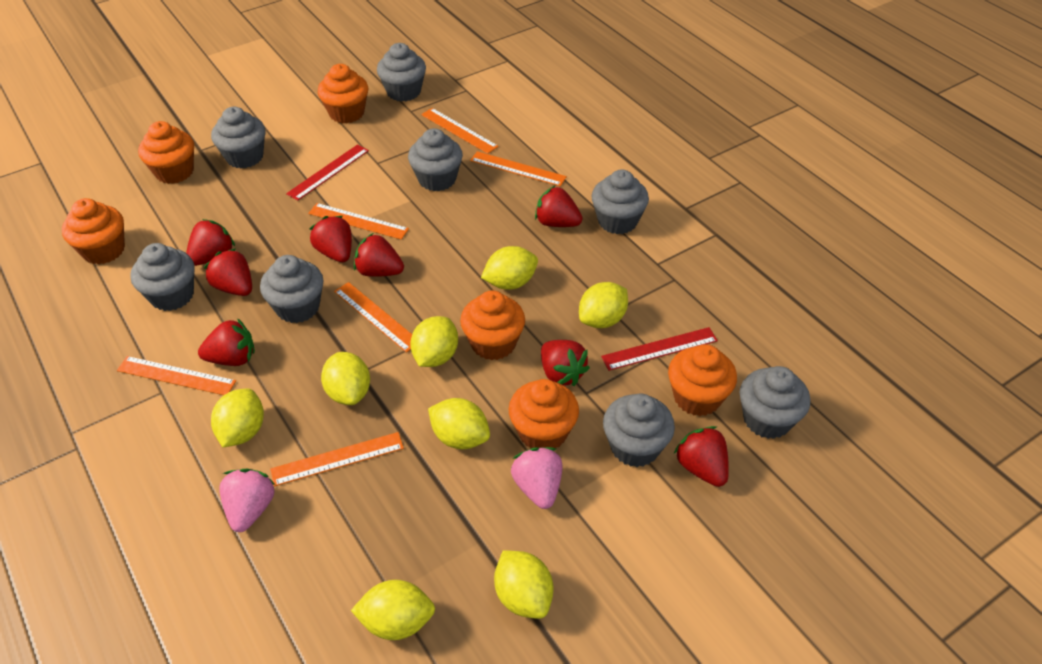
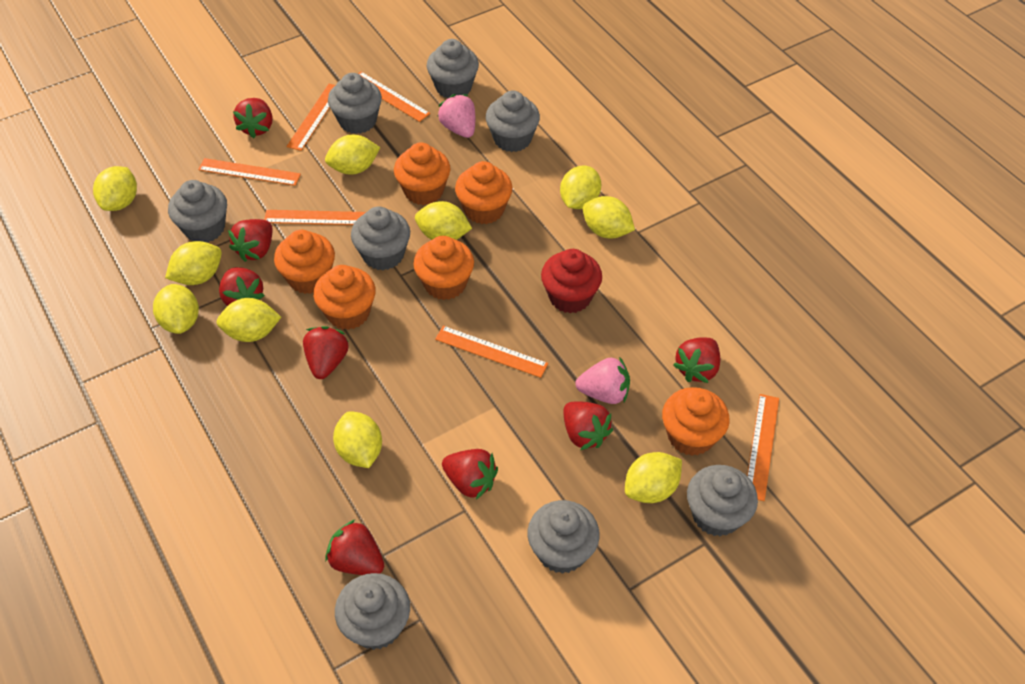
red cupcake: none = 0 -> [541,249,602,313] = 1
red ruler: [286,144,369,201] [601,327,718,371] = 2 -> none = 0
yellow lemon: [211,388,264,447] [321,352,370,405] [351,580,435,640] [410,316,458,367] [428,398,490,449] [481,246,538,290] [494,550,554,619] [579,282,628,328] = 8 -> [93,166,137,211] [153,284,199,334] [165,241,222,285] [216,298,281,342] [325,135,380,175] [333,411,382,468] [415,201,472,240] [560,166,601,209] [583,196,635,238] [625,452,682,503] = 10

